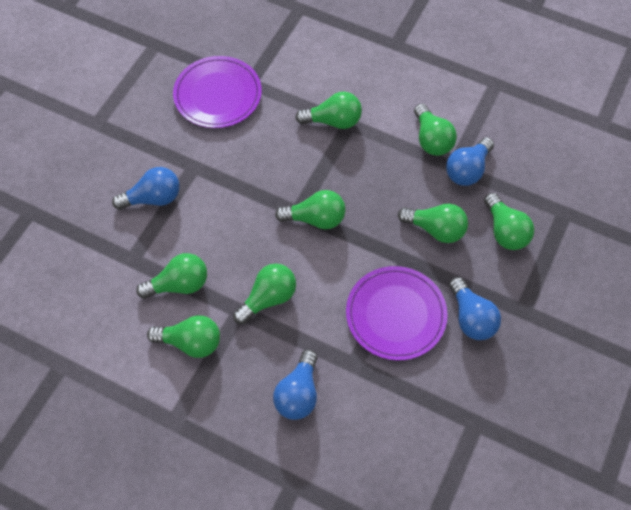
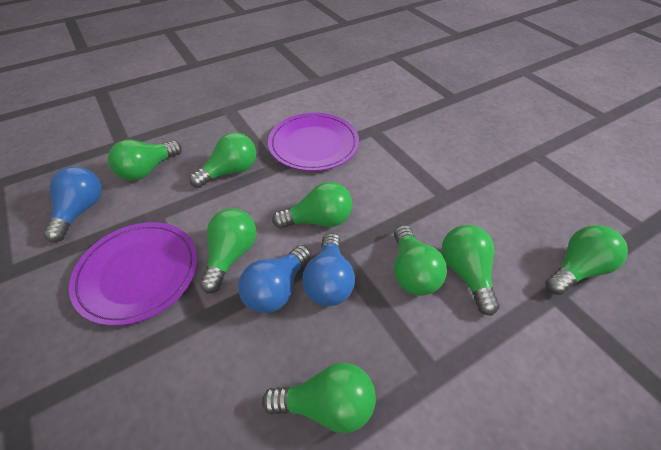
blue light bulb: [112,167,180,210] [273,349,318,420] [446,137,494,186] [449,277,501,340] = 4 -> [43,166,101,242] [238,245,311,313] [302,233,355,306] = 3

